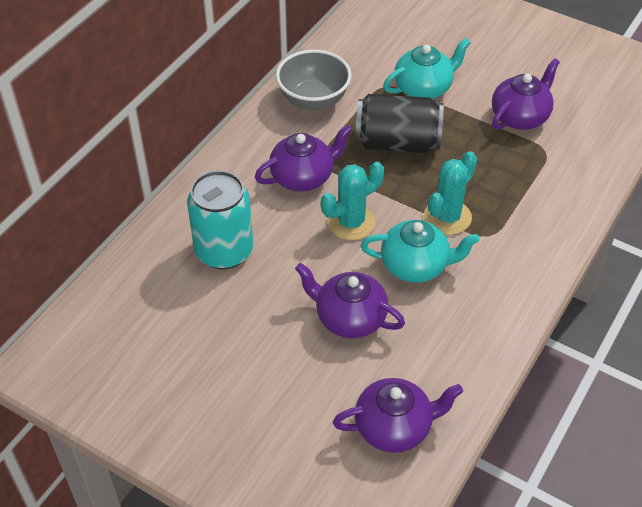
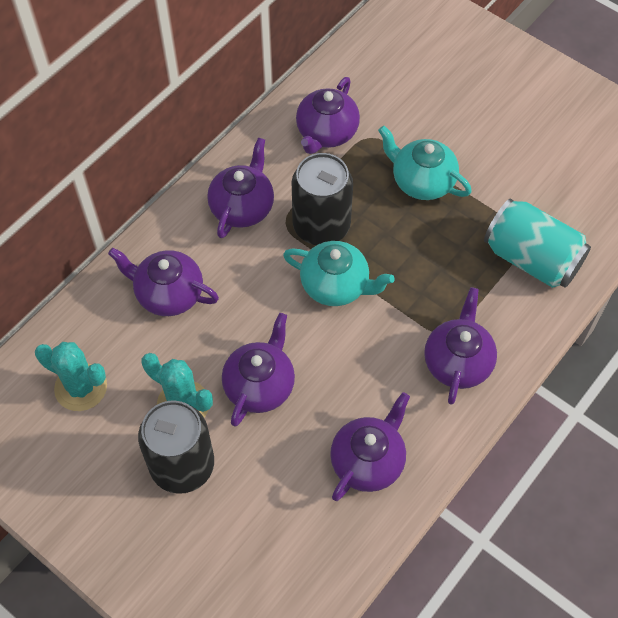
black can: [355,94,444,153] = 1 -> [138,400,214,494] [292,153,353,245] = 2
grey bowl: [276,50,352,111] = 1 -> none = 0
purple teapot: [255,125,352,192] [295,263,405,338] [333,378,463,453] [492,58,560,130] = 4 -> [108,248,219,316] [207,138,274,238] [222,313,295,427] [296,77,360,154] [330,392,410,501] [424,287,497,405] = 6

